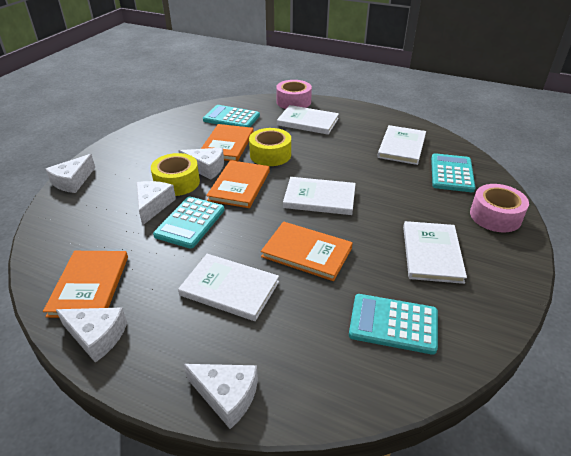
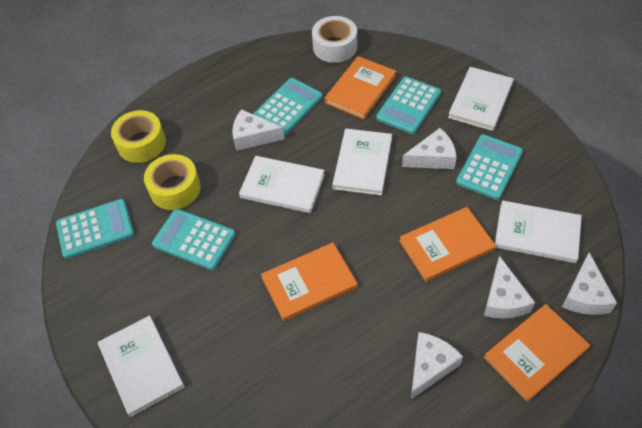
pink tape: [276,80,312,109] [470,184,529,232] = 2 -> none = 0
turquoise calculator: [153,197,224,249] [203,105,260,127] [349,294,438,355] [431,153,476,192] = 4 -> [56,199,134,259] [152,209,236,270] [253,78,323,135] [376,77,441,134] [456,134,523,200] = 5
white tape: none = 0 -> [312,16,357,63] = 1

